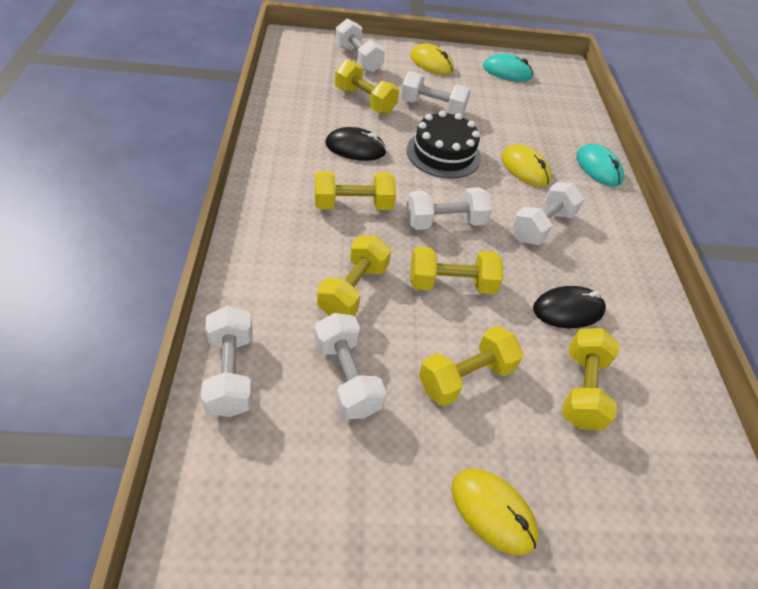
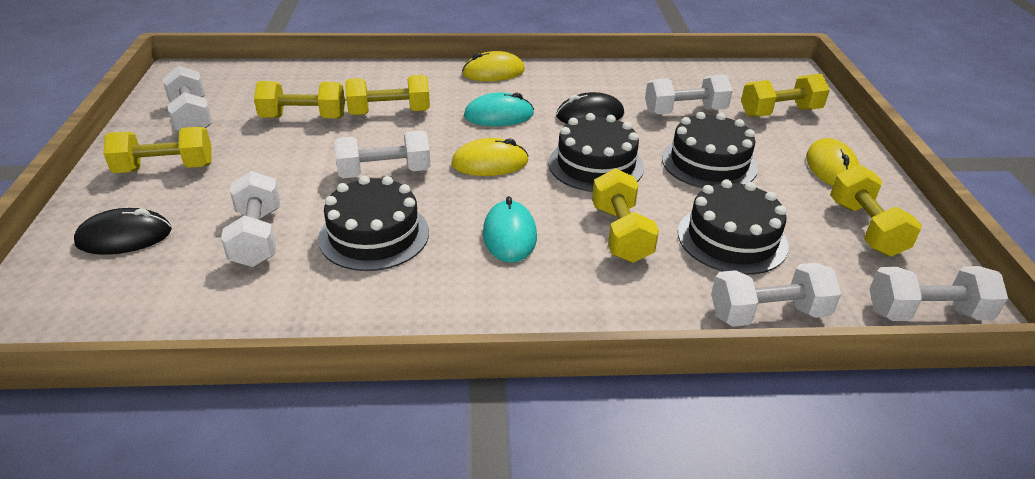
black cake: [407,110,481,178] = 1 -> [318,176,429,271] [549,113,644,192] [662,112,758,188] [678,179,789,275] = 4

